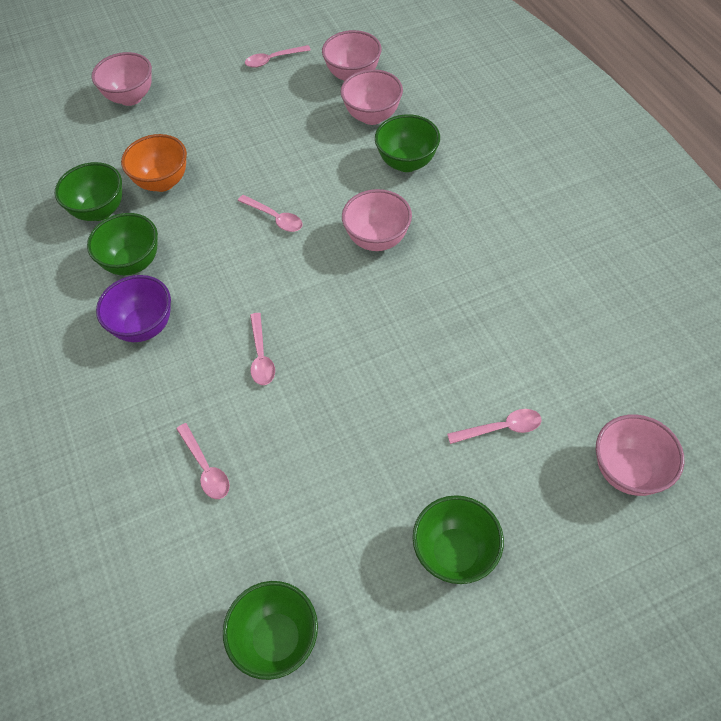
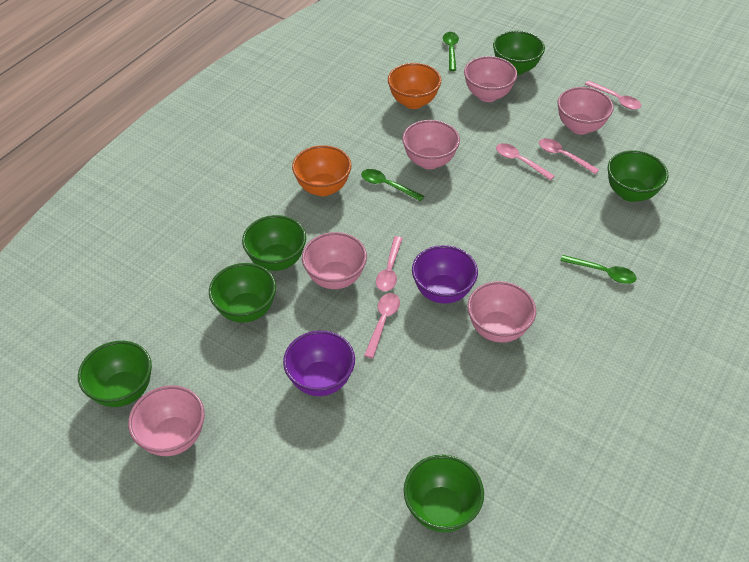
green bowl: [55,162,122,221] [87,213,158,275] [223,581,318,680] [375,114,440,172] [412,495,504,584] = 5 -> [78,341,152,407] [209,263,276,323] [242,215,306,271] [404,455,484,532] [493,31,545,75] [608,150,668,202] = 6
green spoon: none = 0 -> [361,169,424,201] [443,32,459,71] [560,255,636,284] = 3
orange bowl: [121,134,187,192] = 1 -> [292,145,351,196] [388,63,441,109] = 2
pink bowl: [91,52,152,106] [322,30,382,81] [341,69,403,125] [342,189,412,251] [596,414,684,496] = 5 -> [128,385,205,456] [302,232,367,289] [402,120,460,169] [464,56,518,102] [467,281,536,343] [558,87,614,135] = 6
purple bowl: [96,275,171,342] = 1 -> [283,330,355,396] [412,245,478,304] = 2

